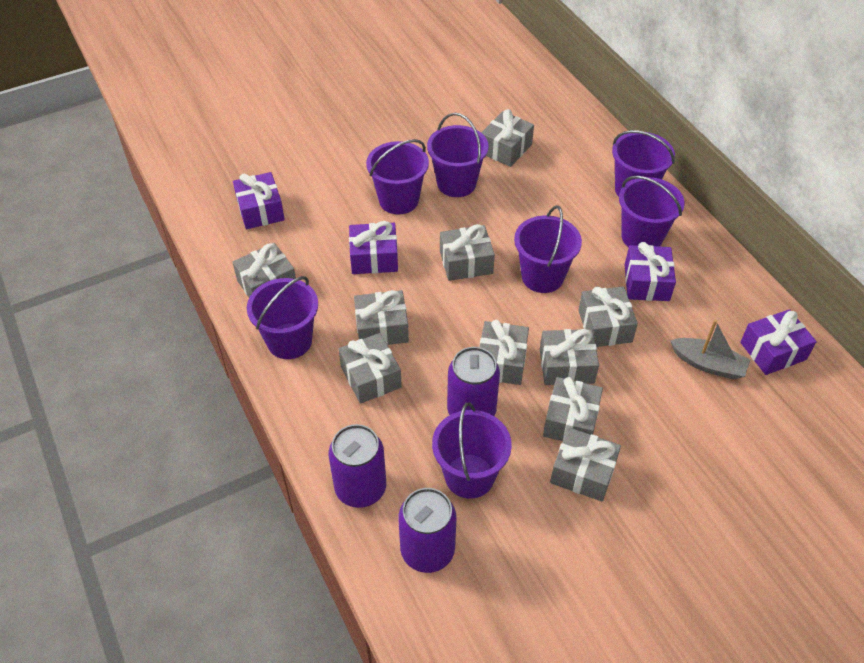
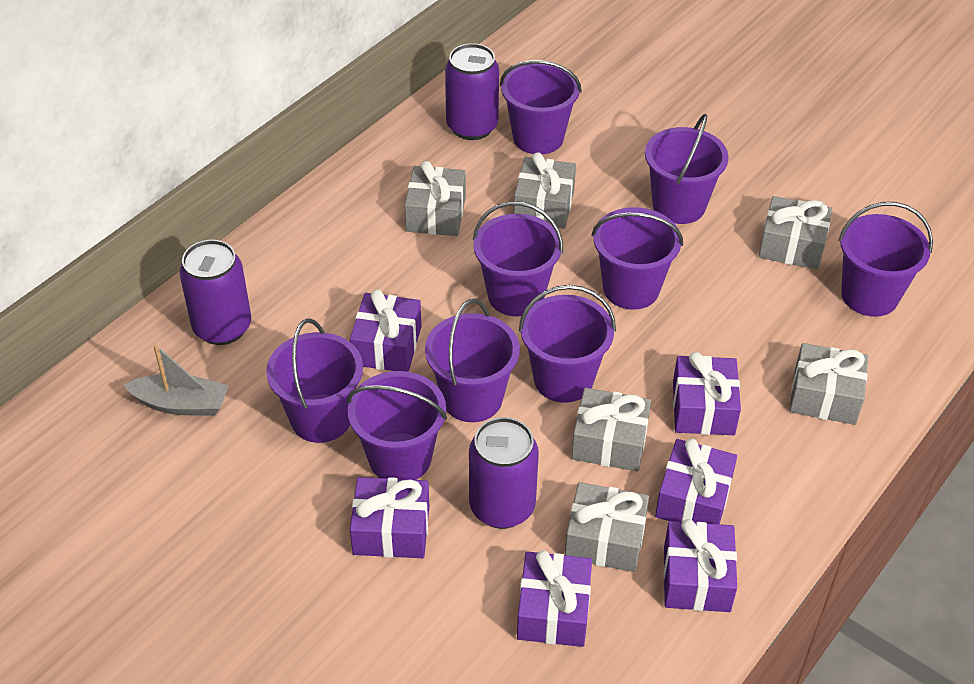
grey gift: [233,243,296,297] [339,333,402,404] [354,290,409,345] [440,224,495,281] [480,320,529,385] [481,109,534,167] [540,329,599,385] [543,377,603,441] [550,427,621,502] [578,286,638,347] = 10 -> [405,161,466,236] [514,152,576,229] [565,482,649,572] [571,388,651,471] [759,196,832,270] [789,343,868,425] = 6
purple bucket: [247,276,318,359] [366,139,429,215] [427,113,489,197] [432,402,512,499] [514,205,582,293] [612,130,675,197] [619,176,685,247] = 7 -> [266,318,363,443] [347,371,447,480] [425,299,520,422] [473,201,563,316] [500,60,582,154] [519,285,616,403] [592,207,683,310] [645,114,728,224] [838,202,933,317] = 9
purple gift: [233,172,285,229] [349,221,398,274] [625,242,676,301] [740,309,817,375] = 4 -> [350,289,422,372] [350,477,429,558] [517,550,592,647] [655,439,737,524] [663,519,737,612] [673,352,741,435] = 6

